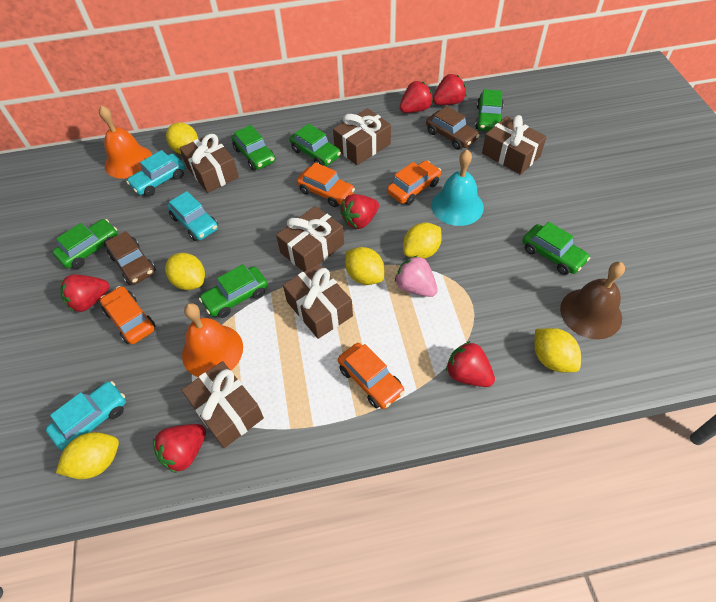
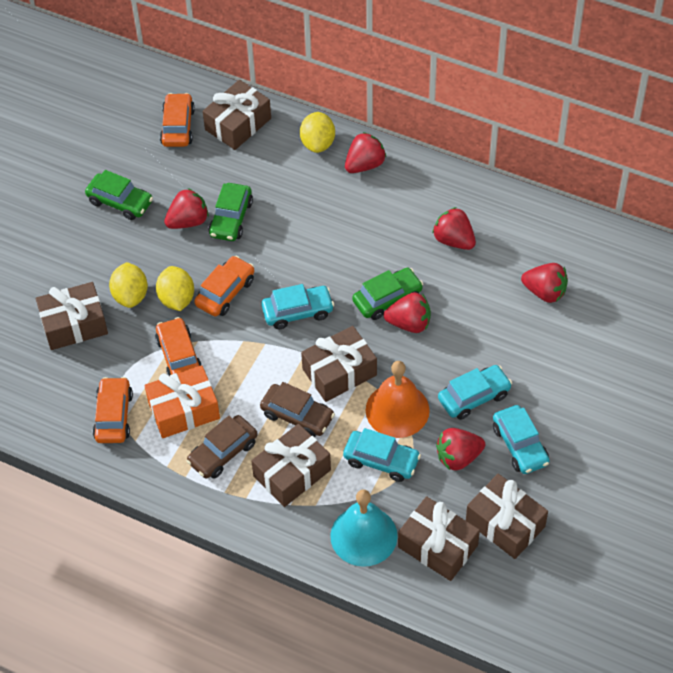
brown bell: [560,262,625,339] = 1 -> none = 0
green car: [53,219,118,269] [199,264,268,318] [232,125,275,170] [290,124,341,166] [475,89,504,131] [523,222,590,275] = 6 -> [85,170,153,220] [209,183,253,241] [352,268,423,320] = 3
orange bell: [99,105,152,179] [182,303,243,377] = 2 -> [366,361,430,438] = 1
orange gift: none = 0 -> [144,365,220,438] = 1
pink strawberry: [395,255,438,297] = 1 -> none = 0
turquoise car: [46,381,126,451] [126,150,185,196] [167,191,218,241] = 3 -> [261,284,334,329] [343,428,421,482] [438,365,512,420] [493,405,550,474] = 4
yellow lemon: [56,432,119,479] [165,253,205,290] [166,122,198,154] [345,247,385,285] [403,223,442,259] [534,328,581,372] = 6 -> [109,262,148,308] [156,266,194,311] [300,112,335,153] = 3

